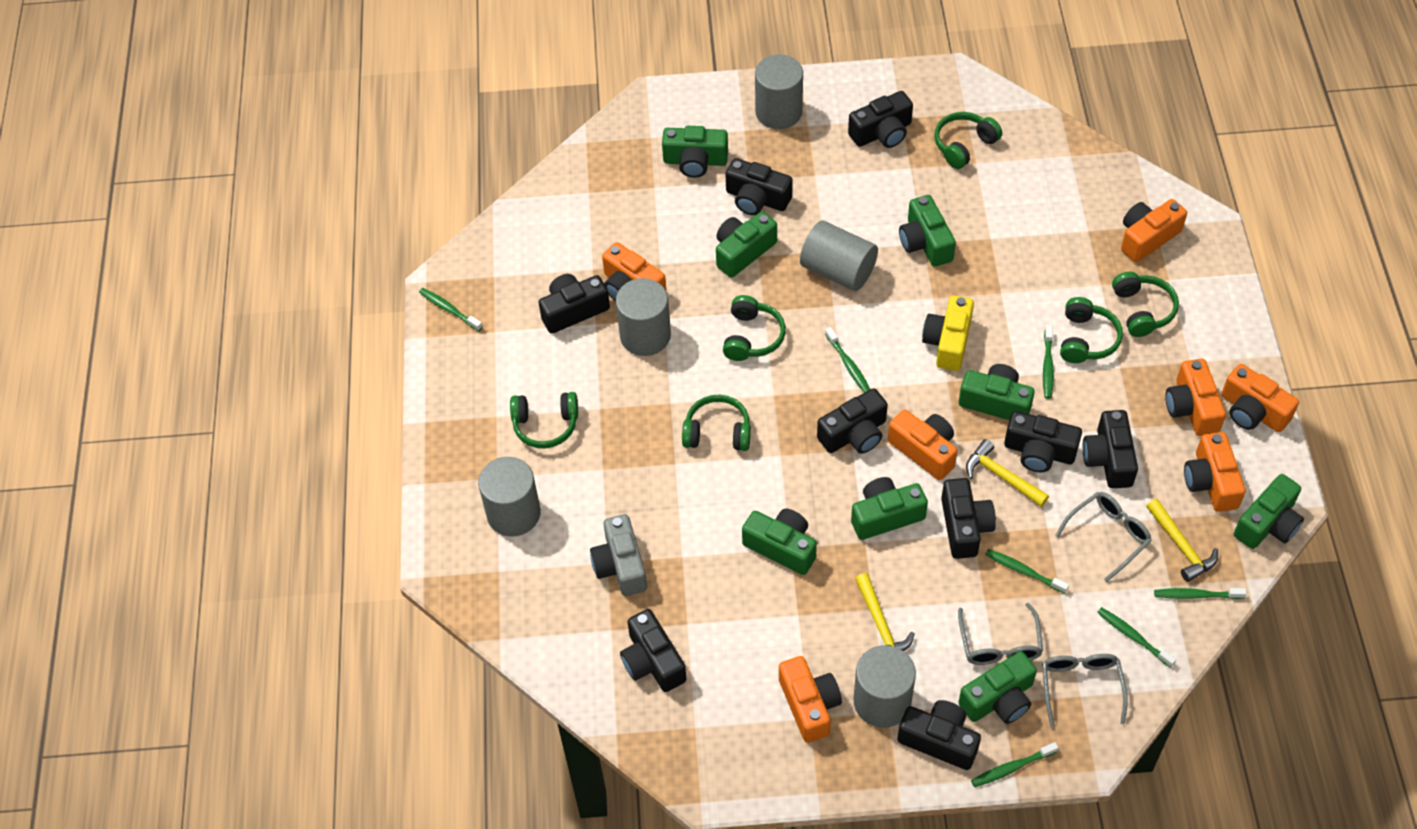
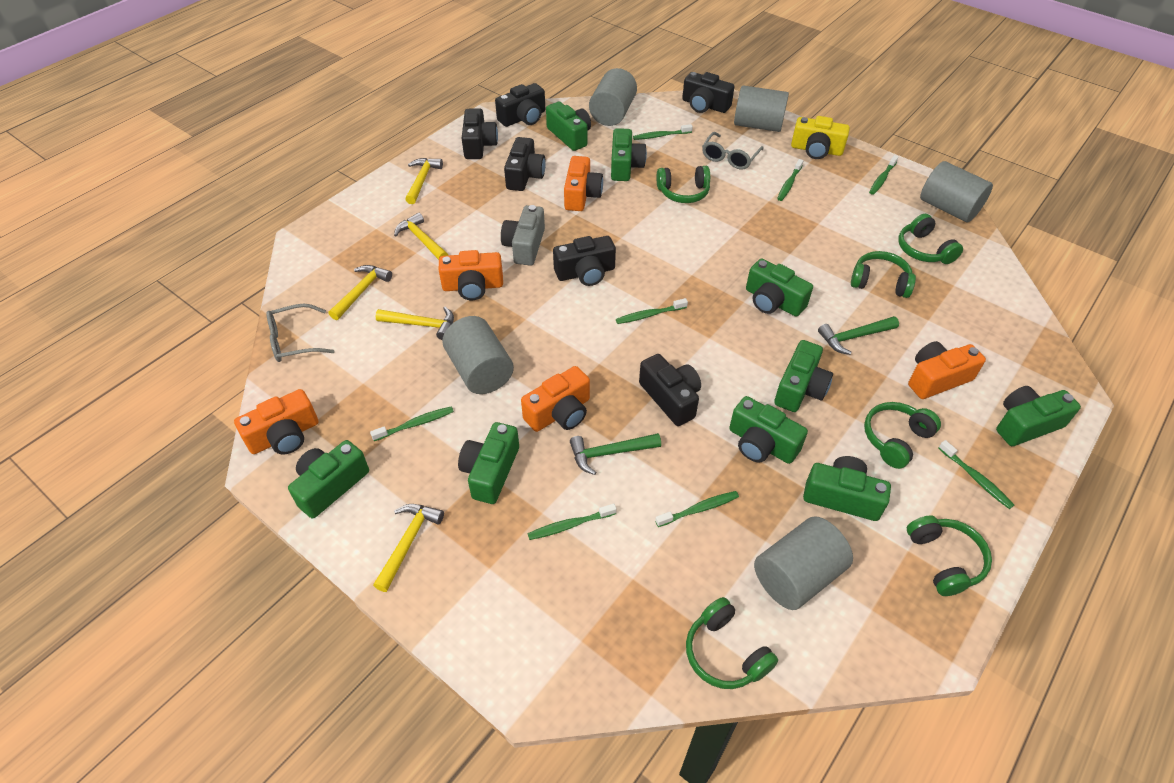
black camera: [539,274,610,334] [620,609,686,692] [726,158,793,215] [817,388,888,454] [848,91,913,148] [897,700,981,770] [941,478,996,559] [1004,411,1082,472] [1082,410,1138,488] = 9 -> [462,108,498,159] [495,83,545,127] [504,137,546,191] [553,236,616,286] [639,354,701,426] [682,72,735,113] = 6
green camera: [662,126,728,178] [716,212,777,278] [742,509,817,575] [851,477,928,540] [899,195,956,267] [958,651,1037,724] [959,364,1035,420] [1234,474,1304,549] = 8 -> [288,440,369,518] [458,422,519,504] [546,102,591,151] [611,128,647,181] [729,396,808,464] [746,258,813,317] [774,340,833,412] [803,456,891,521] [996,386,1081,446] = 9
green hammer: none = 0 -> [570,433,661,475] [818,316,899,355] = 2
green toothbrush: [419,288,483,331] [825,327,870,393] [971,742,1059,787] [985,549,1069,594] [1043,325,1054,399] [1097,607,1176,668] [1154,588,1247,599] = 7 -> [370,406,454,441] [527,503,617,540] [616,298,688,324] [633,124,693,140] [655,491,739,527] [777,159,803,201] [869,155,898,195] [938,440,1014,509] = 8
grey glasses: [958,603,1043,665] [1042,654,1128,728] [1055,492,1152,582] = 3 -> [266,304,334,362] [702,132,764,170] = 2
orange camera: [602,242,666,301] [779,656,842,743] [888,409,958,480] [1121,199,1187,262] [1165,359,1226,436] [1184,432,1246,512] [1221,364,1299,432] = 7 -> [234,389,319,454] [439,250,503,300] [521,366,590,432] [564,156,603,211] [908,341,986,399] = 5
yellow hammer: [855,573,915,651] [966,439,1049,507] [1146,499,1218,582] = 3 -> [329,265,392,320] [373,504,444,592] [376,307,454,340] [394,213,448,260] [405,158,443,204] = 5

